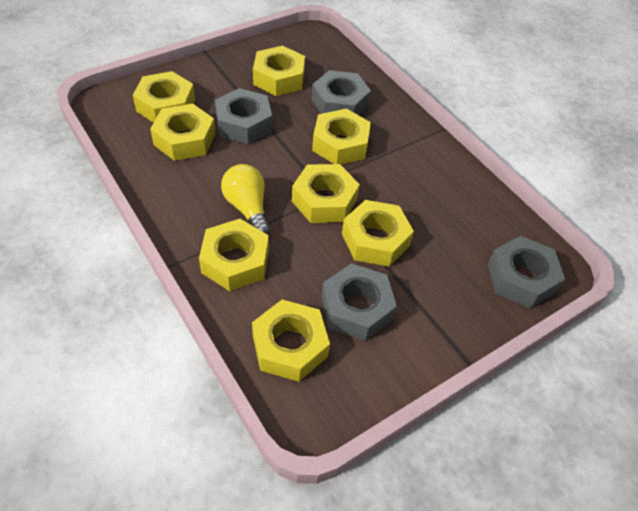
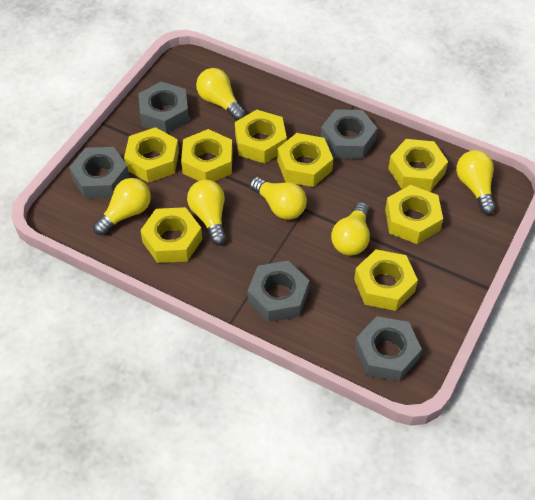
grey nut: [215,88,272,144] [312,70,371,115] [322,263,397,341] [488,236,565,309] = 4 -> [69,147,130,199] [138,82,189,133] [247,261,309,322] [321,109,377,159] [355,316,422,382] = 5
yellow light bulb: [221,164,270,235] = 1 -> [93,178,151,235] [187,180,226,245] [196,68,246,121] [250,177,307,220] [331,202,370,256] [456,150,496,214] = 6

